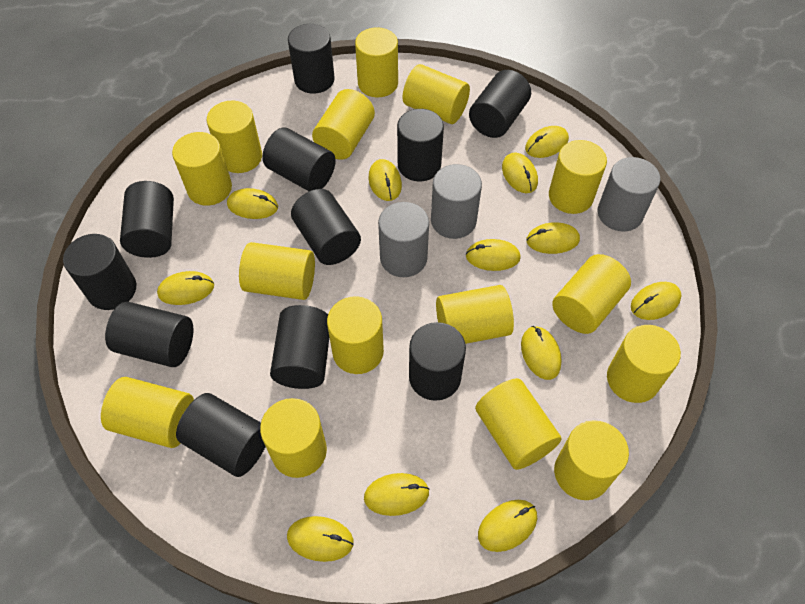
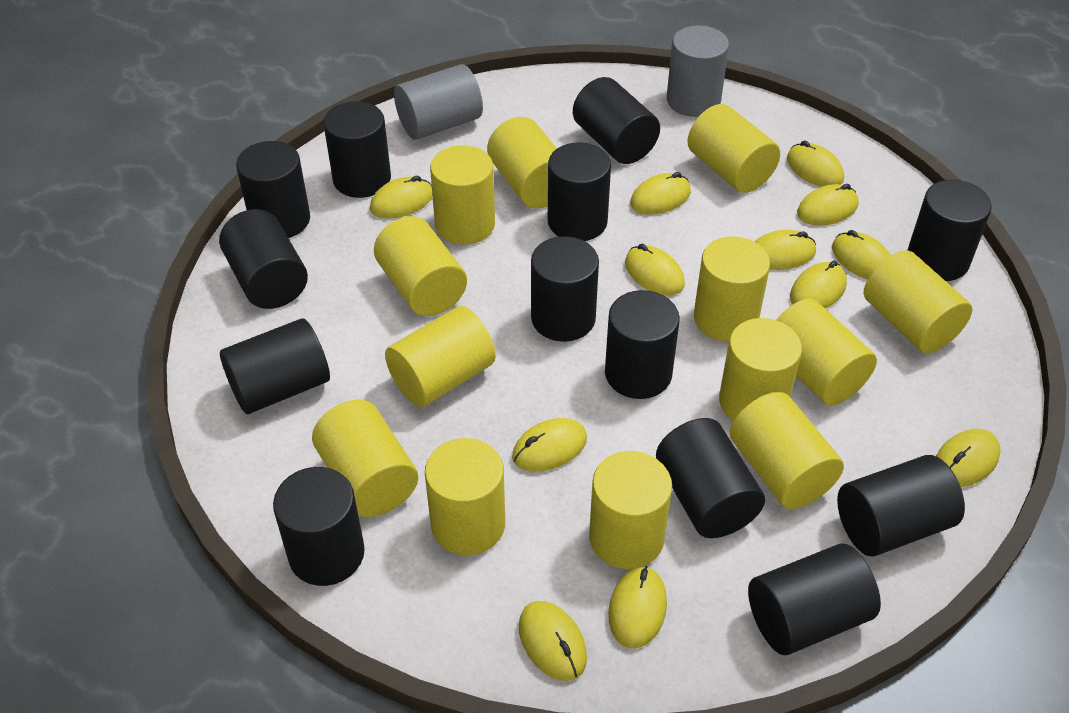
black cylinder: [63,234,136,310] [105,302,193,367] [120,181,174,258] [176,393,266,477] [263,128,336,191] [270,305,329,389] [288,24,335,94] [291,189,361,265] [397,109,444,181] [409,322,466,401] [469,70,531,138] = 11 -> [219,209,308,309] [220,318,330,414] [236,141,310,238] [273,467,365,586] [323,101,391,198] [531,236,599,342] [548,143,611,241] [573,77,660,164] [605,290,680,399] [656,418,765,538] [748,543,881,655] [837,455,965,557] [908,180,992,281] = 13
grey cylinder: [378,202,429,277] [431,164,482,239] [597,157,660,231] = 3 -> [394,64,483,140] [667,26,729,117] = 2
yellow cylinder: [101,377,194,448] [172,132,232,205] [207,101,262,173] [239,242,315,300] [260,398,327,478] [312,89,375,160] [327,296,384,374] [355,27,398,97] [403,64,470,124] [436,285,514,344] [475,378,561,470] [549,140,607,214] [552,254,631,334] [554,420,629,500] [607,325,681,403] = 15 -> [312,399,418,517] [374,216,467,316] [385,306,496,407] [425,438,505,555] [430,145,495,245] [487,117,557,208] [589,451,672,569] [687,104,780,193] [694,236,770,342] [719,318,802,421] [730,392,844,509] [776,298,877,406] [864,250,972,353] = 13

